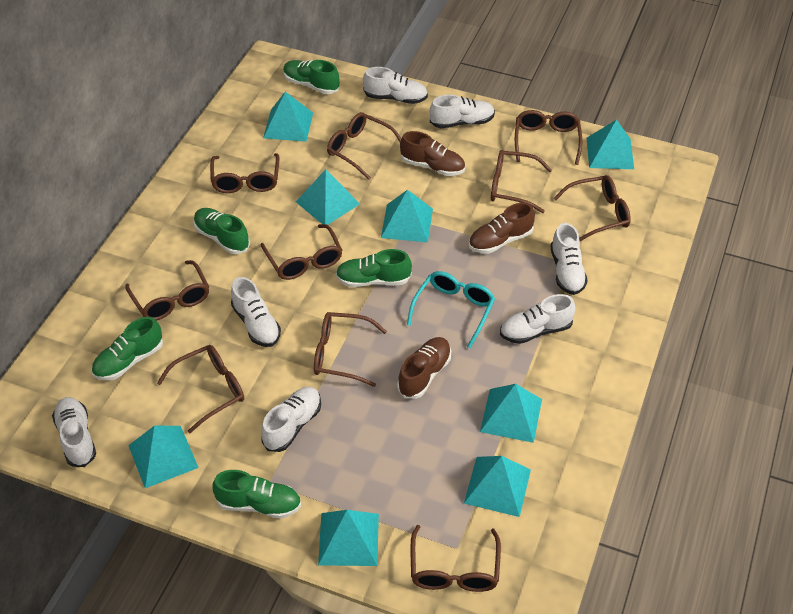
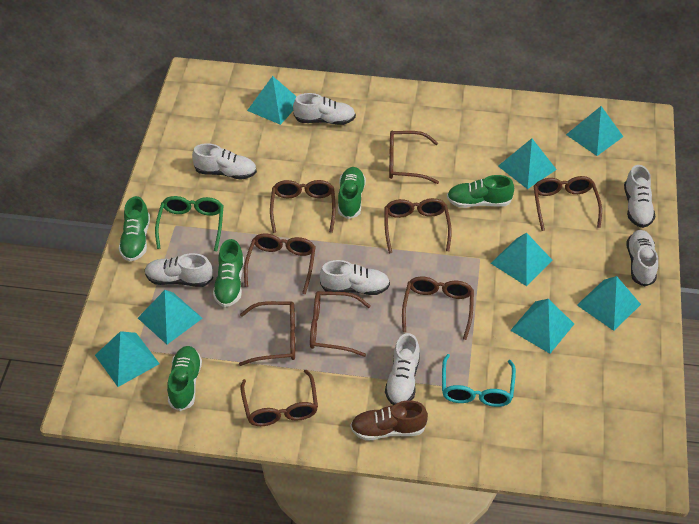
brown glasses: [125,260,209,320] [157,345,244,433] [210,153,280,193] [261,224,342,280] [314,312,387,387] [327,112,401,180] [411,525,501,592] [491,150,552,213] [515,110,582,165] [554,175,631,241] = 10 -> [239,301,295,366] [240,370,318,426] [244,233,316,294] [270,180,336,233] [310,291,371,357] [385,198,452,254] [389,131,439,184] [402,277,474,340] [534,176,602,231] = 9
brown shoe: [397,337,451,399] [400,131,465,176] [469,203,535,254] = 3 -> [350,401,428,441] = 1
green glasses: none = 0 -> [155,196,224,251] = 1

